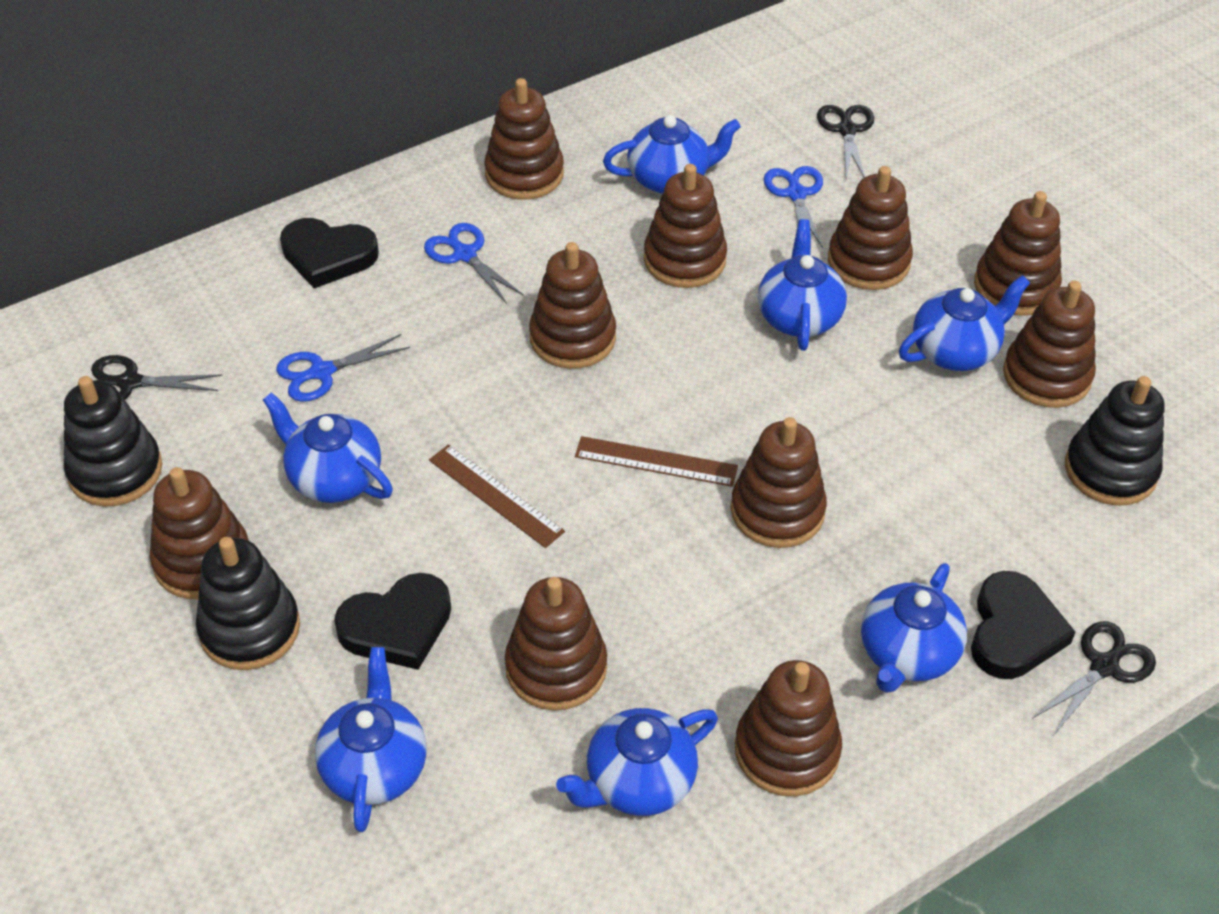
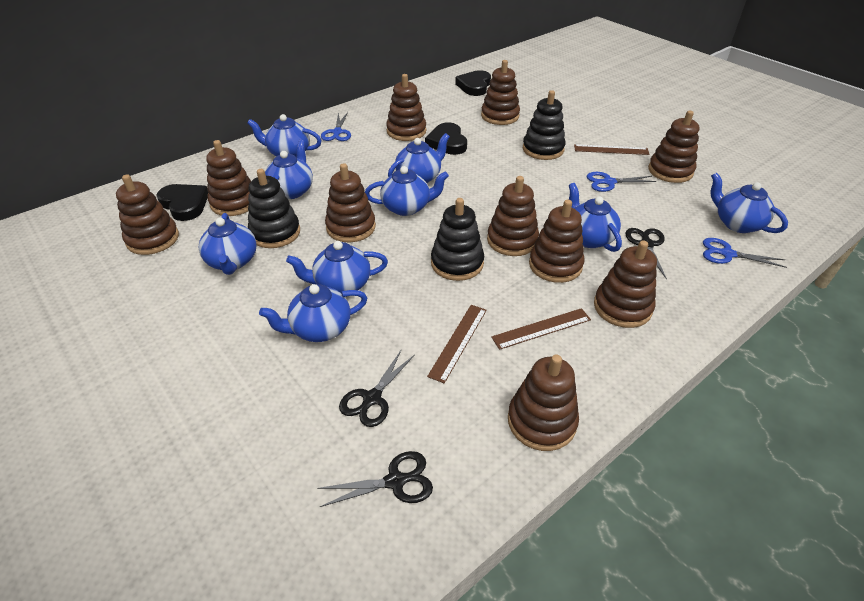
blue teapot: [263,392,393,503] [315,647,427,832] [556,708,718,816] [603,115,741,194] [758,219,847,351] [861,563,967,693] [899,275,1030,371] = 7 -> [199,213,257,275] [247,114,322,157] [259,284,367,342] [265,140,313,199] [286,241,388,293] [365,166,449,216] [388,133,450,183] [569,183,622,252] [711,173,788,233] = 9
brown ruler: [429,444,565,548] [575,436,738,487] = 2 -> [427,305,487,383] [491,308,591,350] [574,144,650,155] = 3

